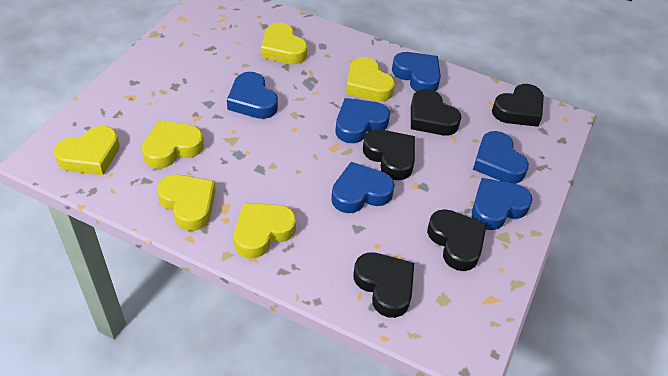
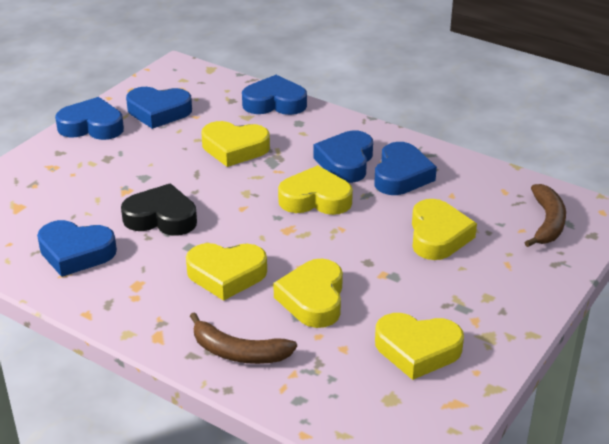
black heart: [353,252,414,318] [363,129,415,180] [411,89,462,135] [427,209,487,271] [492,84,544,127] = 5 -> [121,184,197,236] = 1
brown banana: none = 0 -> [190,312,297,364] [525,184,566,247] = 2

